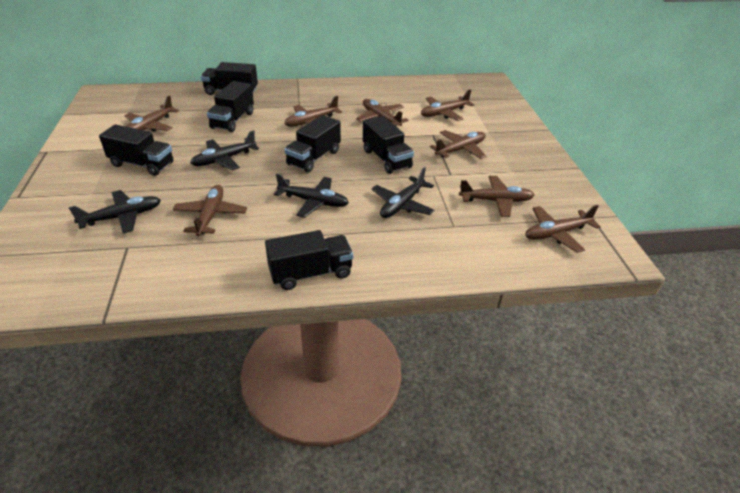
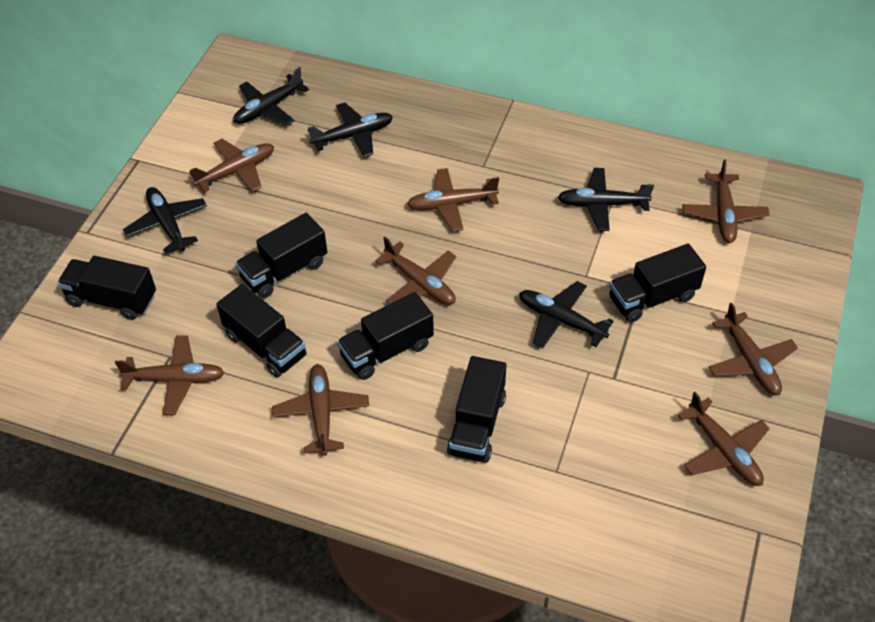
black plane: [69,190,161,233] [190,130,259,170] [274,174,349,218] [371,167,435,218] = 4 -> [123,187,207,254] [233,67,309,126] [308,103,393,157] [519,281,614,348] [558,168,654,231] = 5

